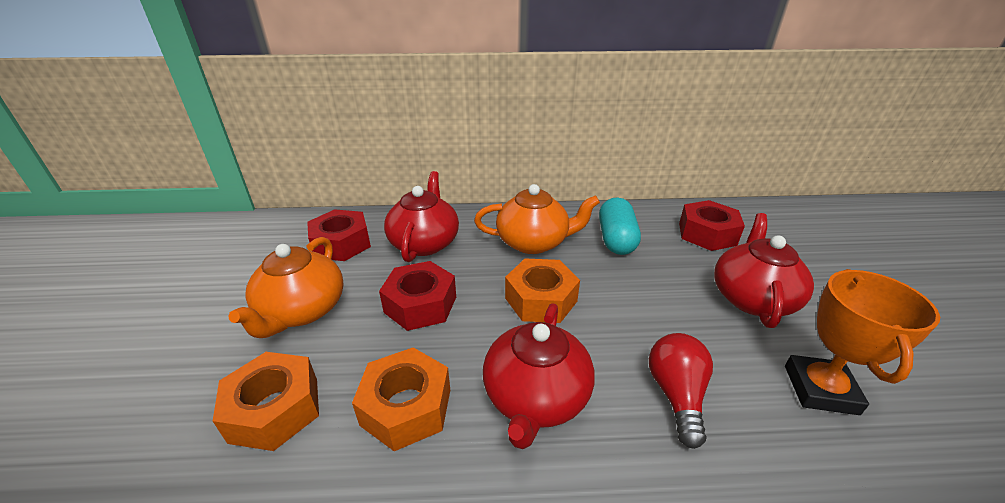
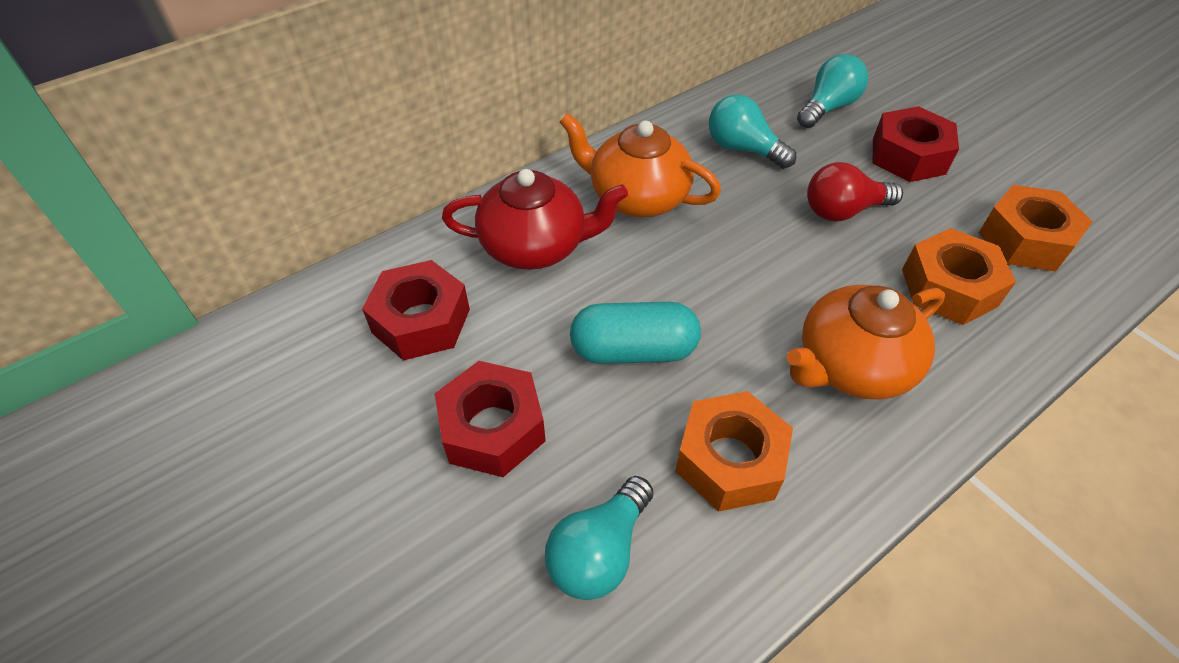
orange trophy: [785,269,940,415] = 1 -> none = 0
red teapot: [384,171,459,262] [483,303,595,449] [714,213,814,328] = 3 -> [442,169,628,270] = 1
turquoise light bulb: none = 0 -> [545,476,653,600] [709,95,796,169] [797,54,868,128] = 3

